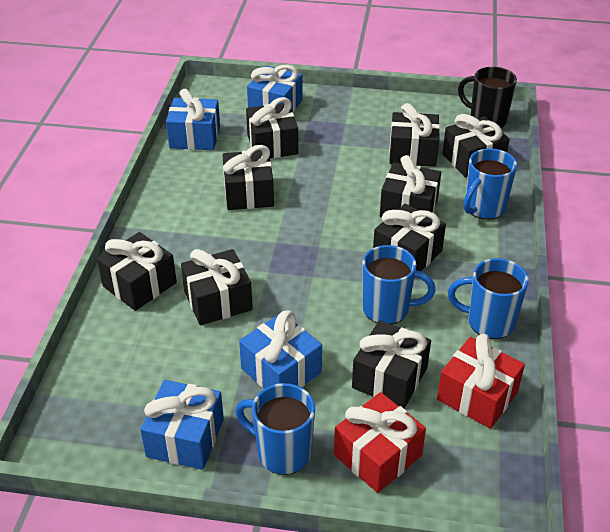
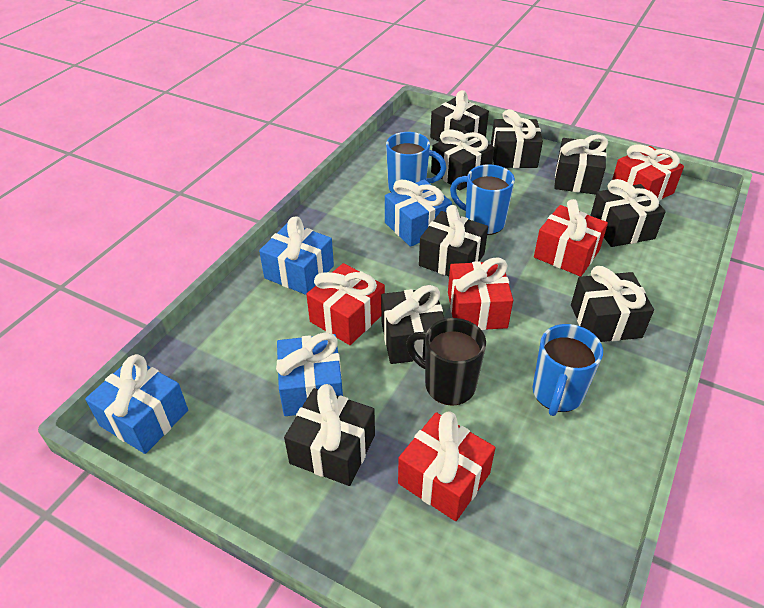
blue mug: [235,383,315,475] [362,245,435,324] [448,258,529,339] [463,148,517,220] = 4 -> [386,132,446,192] [450,164,515,235] [533,324,603,416] = 3
red gift: [334,392,426,493] [437,334,525,429] = 2 -> [306,263,385,345] [398,412,495,521] [448,257,513,330] [534,199,608,277] [612,144,684,201] = 5

